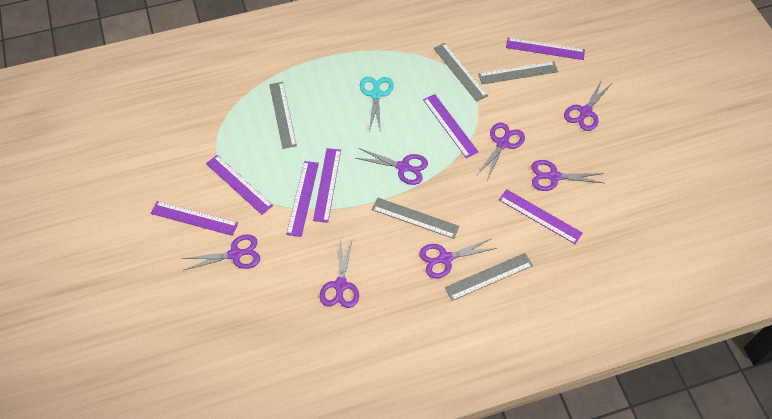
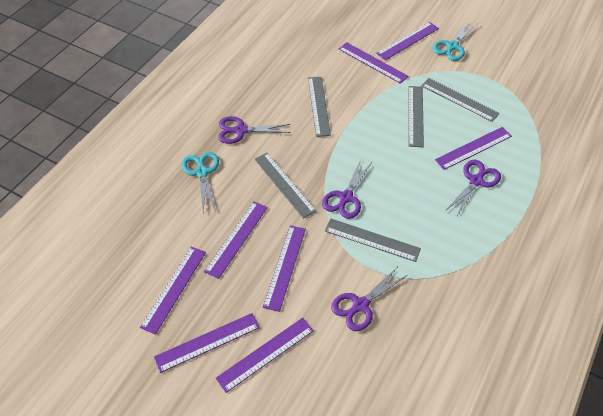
purple ruler: [151,201,238,236] [206,155,273,215] [286,161,319,237] [313,148,341,223] [423,94,478,158] [499,189,583,244] [506,38,585,60] = 7 -> [140,247,206,335] [154,313,260,373] [204,201,268,279] [216,318,314,393] [263,225,306,312] [339,42,408,84] [376,22,439,60] [435,127,512,170] = 8
purple scissors: [181,234,260,270] [320,238,359,308] [356,148,428,185] [419,238,497,279] [476,123,525,180] [531,160,604,191] [564,80,612,131] = 7 -> [218,116,290,144] [322,159,373,219] [331,267,408,331] [445,160,501,218] = 4
turquoise scissors: [360,77,394,132] = 1 -> [182,152,219,211] [432,22,477,61] = 2

